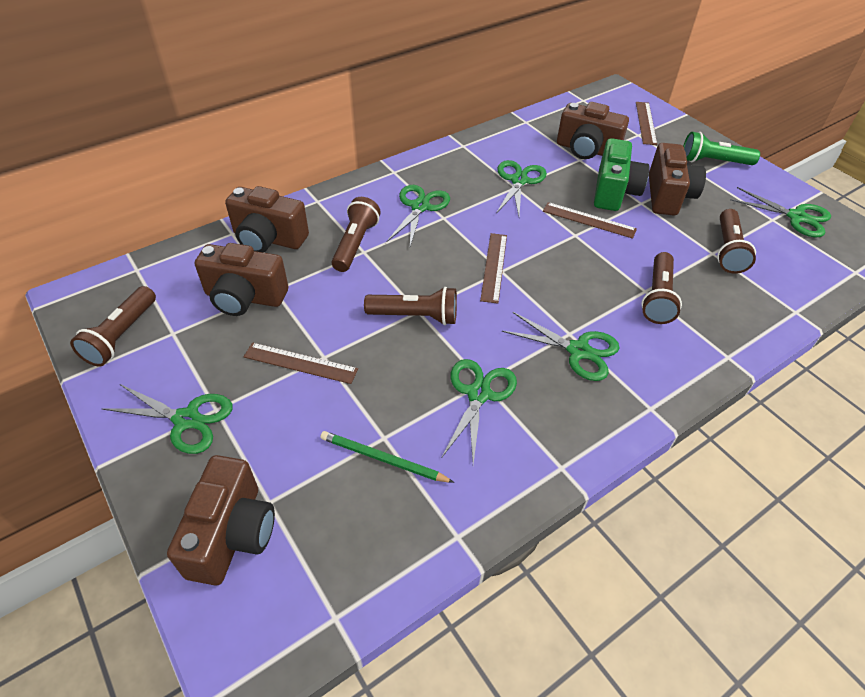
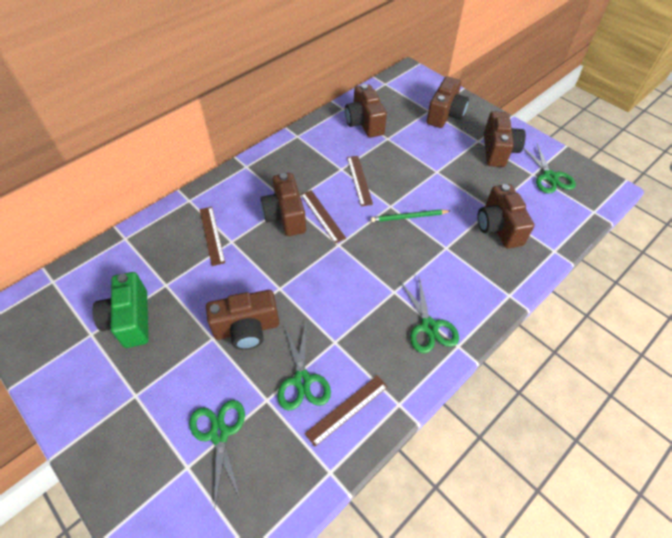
brown camera: [167,455,275,585] [195,243,288,316] [225,186,309,253] [557,102,629,159] [649,143,706,216] = 5 -> [206,290,279,350] [261,173,306,236] [345,84,387,138] [427,76,469,128] [477,184,534,249] [484,111,526,167] = 6
brown flashlight: [70,286,156,366] [332,197,381,272] [364,287,457,325] [641,252,682,324] [717,209,756,274] = 5 -> none = 0
green flashlight: [683,132,760,165] = 1 -> none = 0
green scissors: [102,384,232,454] [386,185,450,246] [442,359,517,464] [496,160,547,216] [502,312,620,381] [731,187,831,237] = 6 -> [189,400,245,506] [277,323,331,410] [399,277,459,353] [523,144,576,194] = 4

